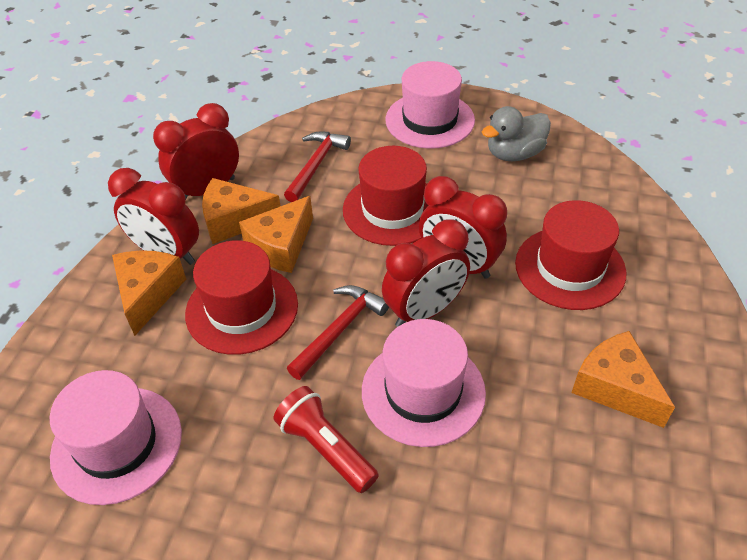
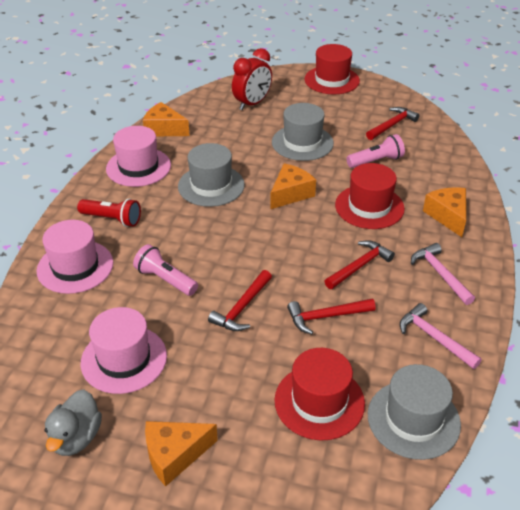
grey hat: none = 0 -> [178,143,245,207] [272,103,334,161] [368,364,461,460] = 3
pink flashlight: none = 0 -> [133,244,198,296] [346,134,405,168] = 2
pink hammer: none = 0 -> [400,303,482,369] [411,243,475,305] = 2
red clock: [108,168,199,265] [153,103,239,201] [382,219,470,327] [419,176,507,279] = 4 -> [232,48,272,110] = 1
red hammer: [284,131,351,202] [287,285,389,380] = 2 -> [208,270,272,331] [287,299,376,334] [325,240,395,289] [366,107,420,140] = 4

